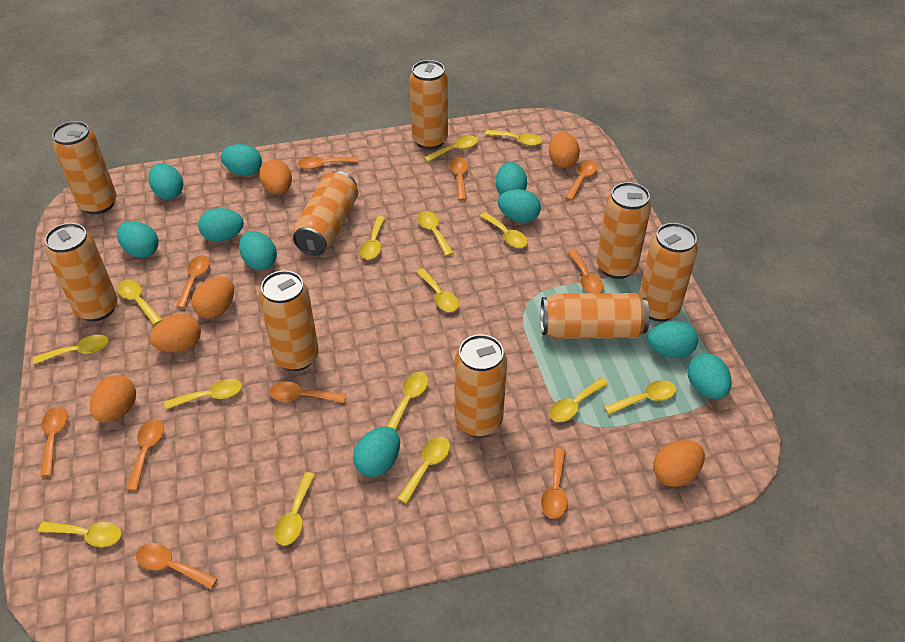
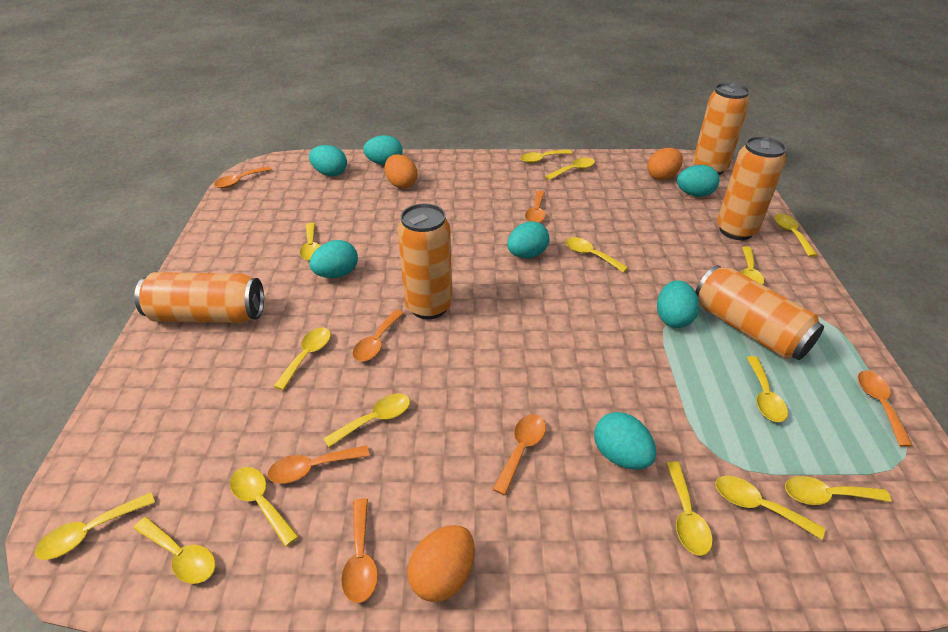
orange can: [45,223,118,322] [52,121,117,215] [259,270,319,371] [293,171,358,256] [409,60,448,150] [455,334,507,437] [541,293,649,339] [597,182,651,279] [639,223,698,321] = 9 -> [134,272,264,323] [398,204,453,319] [693,83,750,175] [695,265,824,360] [717,136,786,240] = 5
orange egg: [90,375,136,422] [150,314,201,352] [192,277,234,318] [259,159,292,194] [549,132,580,168] [653,440,705,487] = 6 -> [385,154,418,189] [407,525,475,602] [647,148,683,180] = 3
orange spoon: [40,406,68,477] [126,419,164,491] [136,543,218,589] [176,256,210,308] [269,382,346,403] [298,156,359,169] [449,157,468,201] [541,448,568,519] [565,160,598,201] [567,249,604,293] = 10 -> [214,166,272,188] [267,445,370,484] [341,498,378,603] [353,310,404,362] [492,414,546,495] [525,191,545,223] [858,371,913,447] = 7
turquoise egg: [117,221,158,258] [149,163,183,200] [198,208,244,242] [221,144,262,176] [239,231,277,270] [353,427,400,477] [495,162,527,195] [498,189,541,223] [648,321,698,358] [688,353,732,399] = 10 -> [309,145,347,176] [309,240,358,278] [363,135,403,165] [507,221,549,258] [594,412,657,470] [657,280,699,328] [677,165,720,197] = 7

